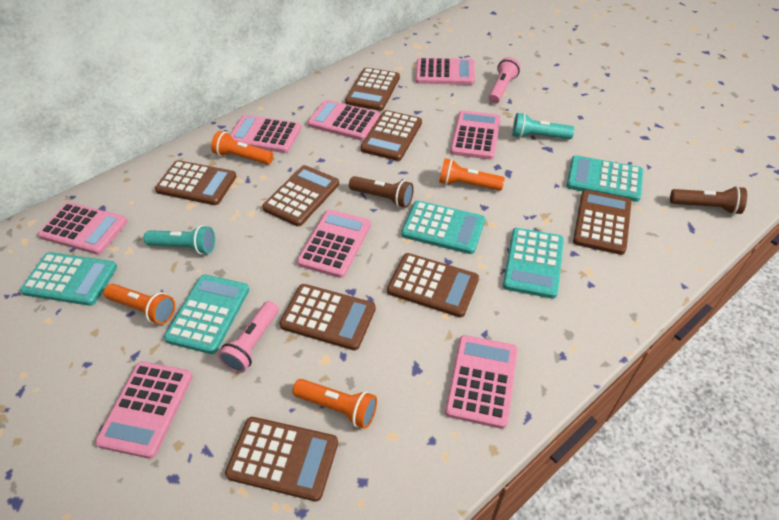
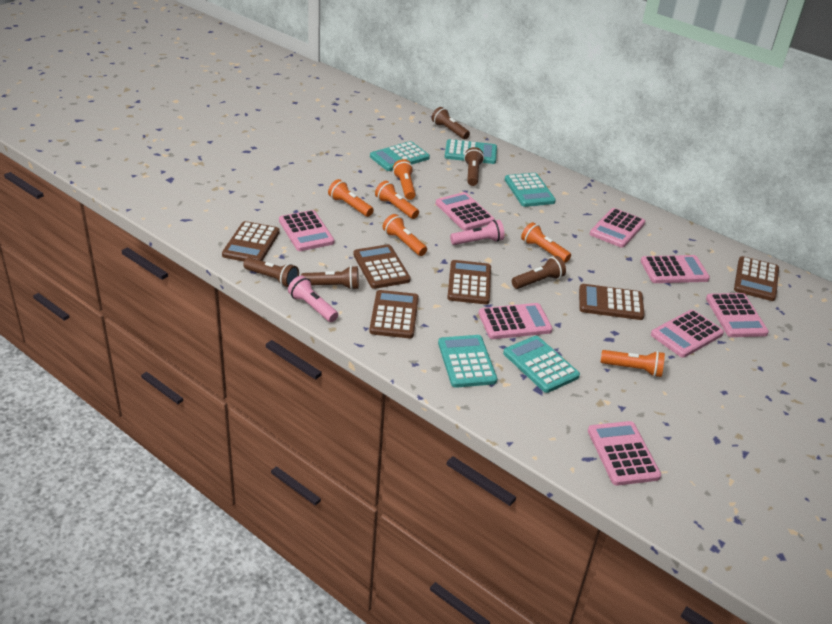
brown calculator: [155,160,237,205] [225,417,338,501] [262,165,339,226] [279,284,376,350] [345,67,400,111] [361,110,422,161] [387,253,479,317] [573,190,632,255] = 8 -> [222,221,280,261] [353,244,411,289] [369,290,419,338] [447,260,491,304] [579,284,645,320] [734,256,779,301] = 6
brown flashlight: [349,176,414,208] [670,186,747,215] = 2 -> [244,257,299,287] [301,266,359,290] [432,107,470,139] [464,147,484,186] [512,256,566,289] = 5
orange flashlight: [103,284,175,324] [211,131,273,165] [292,379,377,429] [439,158,505,191] = 4 -> [328,179,374,217] [375,181,419,219] [383,214,427,256] [393,159,416,200] [521,222,571,263] [601,350,665,377] = 6
turquoise flashlight: [144,225,215,255] [512,113,574,139] = 2 -> none = 0

